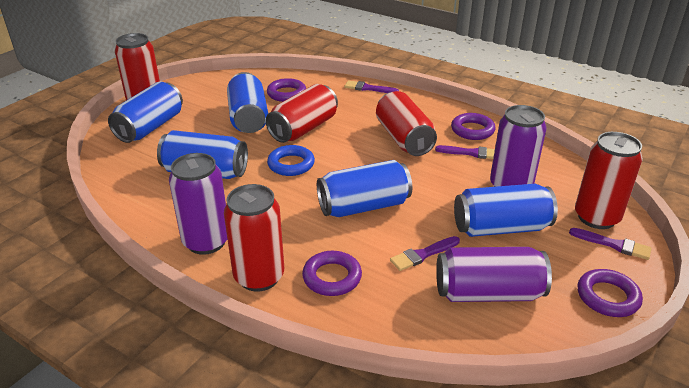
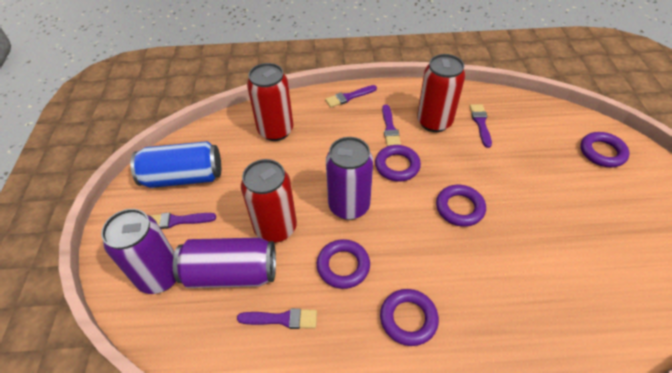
blue can: [108,82,183,143] [157,130,248,179] [227,72,268,133] [317,160,412,217] [454,184,558,237] = 5 -> [131,141,221,188] = 1
blue ring: [267,145,315,176] = 1 -> none = 0
purple brush: [345,80,399,93] [390,236,460,271] [435,145,495,159] [569,228,652,260] = 4 -> [149,213,216,229] [237,308,317,329] [325,85,377,108] [382,104,401,146] [470,104,492,148] = 5
purple ring: [267,78,306,102] [302,251,362,296] [451,113,496,140] [578,269,643,317] = 4 -> [317,239,370,289] [375,145,421,182] [380,289,439,346] [436,185,486,227] [580,132,630,168] = 5
red can: [115,33,160,100] [224,184,284,292] [266,84,338,143] [376,91,437,156] [575,132,643,229] = 5 -> [241,159,297,243] [247,63,293,141] [417,54,465,132] = 3

